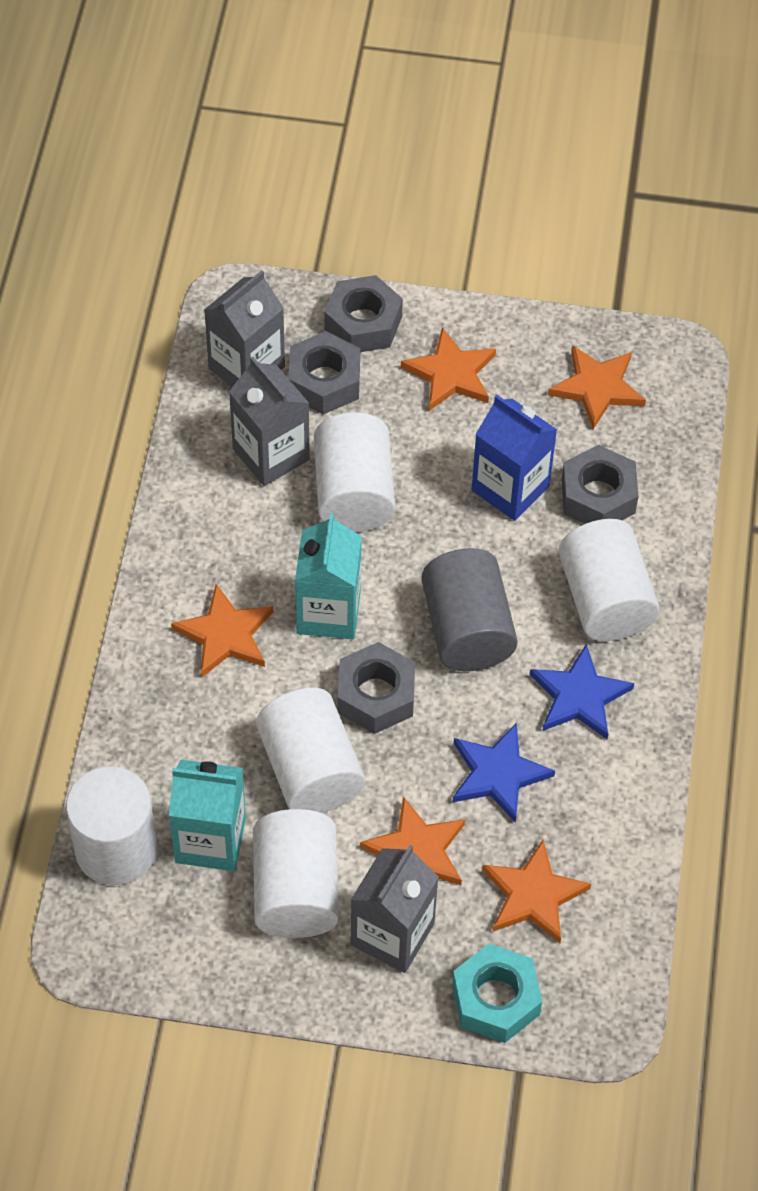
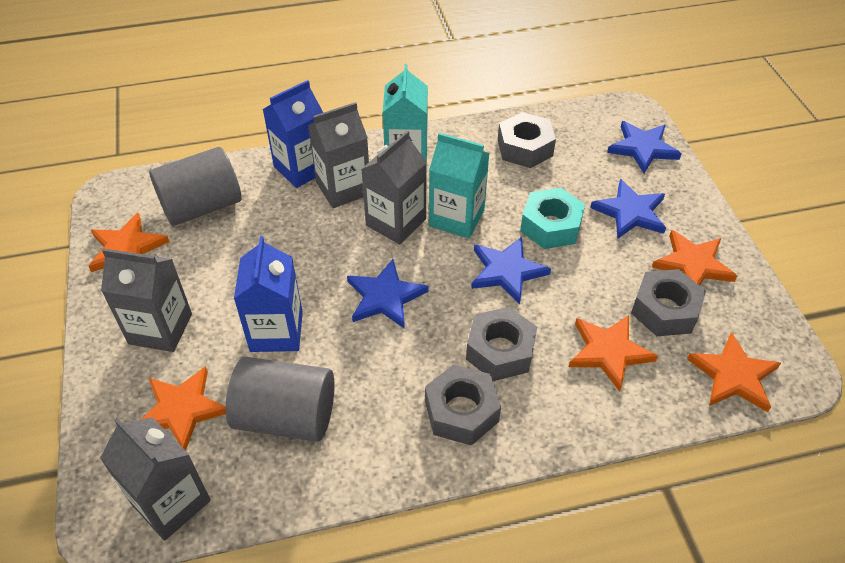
blue carton: [472,395,557,521] = 1 -> [234,236,303,352] [262,80,323,188] = 2
blue star: [453,722,555,823] [530,644,634,739] = 2 -> [347,259,429,329] [471,237,551,304] [590,179,666,239] [607,121,682,173] = 4
grey carton: [204,270,285,387] [229,357,310,486] [351,845,439,973] = 3 -> [100,417,211,541] [101,248,192,352] [308,102,369,208] [361,131,427,244] = 4
grey cylinder: [421,548,518,671] = 1 -> [149,147,242,226] [226,357,335,442] = 2
white cylinder: [66,766,157,885] [253,809,339,938] [256,688,365,813] [314,412,395,532] [559,519,660,641] = 5 -> none = 0

